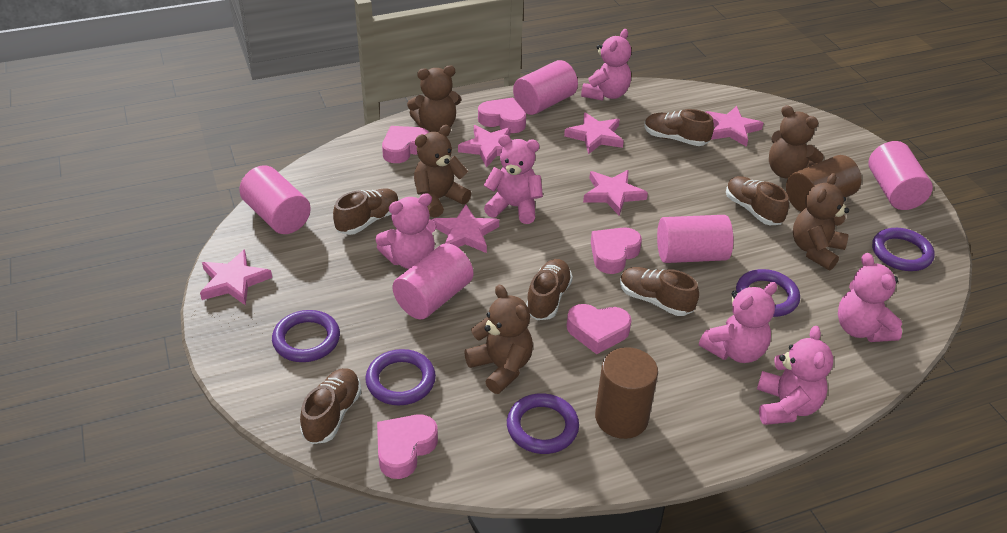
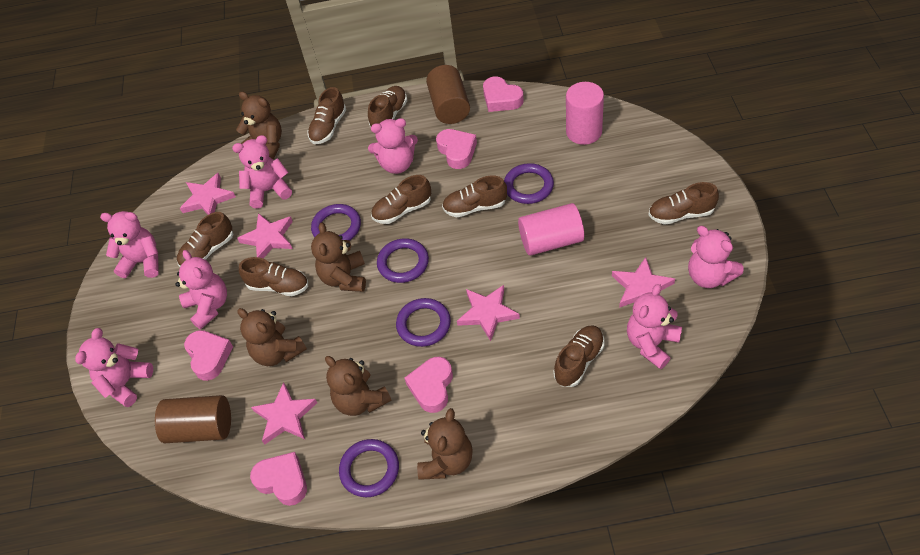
brown shoe: [300,368,361,444] [333,188,399,235] [526,259,573,320] [620,267,699,316] [644,109,714,146] [726,176,789,225] = 6 -> [177,212,233,267] [239,257,308,296] [308,87,346,144] [368,86,407,128] [371,175,431,224] [442,175,507,218] [553,325,604,387] [649,182,719,225] = 8
pink cylinder: [239,166,311,234] [392,243,473,320] [513,60,578,115] [657,215,733,263] [868,141,933,210] = 5 -> [518,203,584,256] [566,82,604,145] = 2
pink star: [200,249,272,305] [432,205,499,253] [458,125,511,168] [564,112,624,154] [583,170,648,216] [706,106,763,147] = 6 -> [180,173,236,215] [237,213,293,258] [251,382,317,445] [457,285,520,341] [612,257,675,308] = 5
pink teddy bear: [375,193,437,269] [484,135,543,224] [581,29,631,101] [699,282,777,363] [757,326,833,425] [838,253,902,342] = 6 -> [75,328,153,407] [100,211,159,278] [176,250,227,330] [232,135,292,209] [368,118,418,174] [627,284,682,369] [688,226,744,288] = 7

